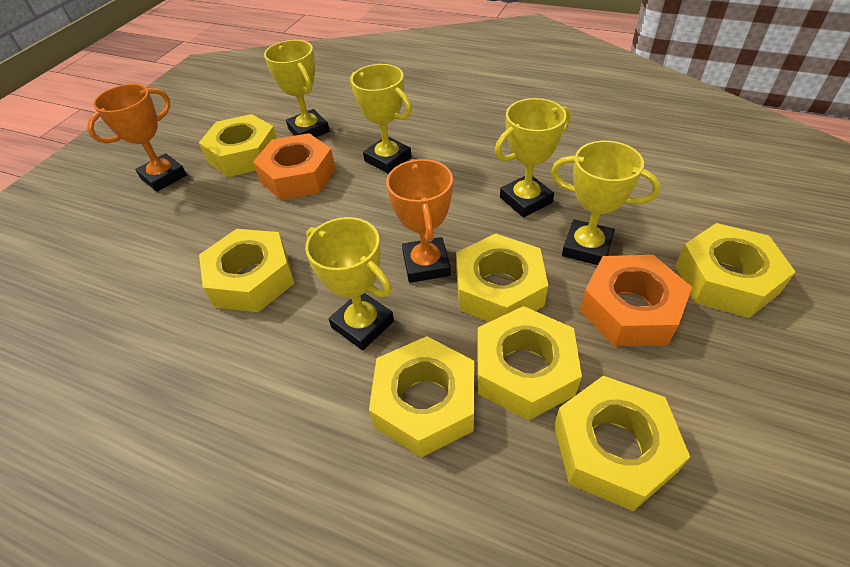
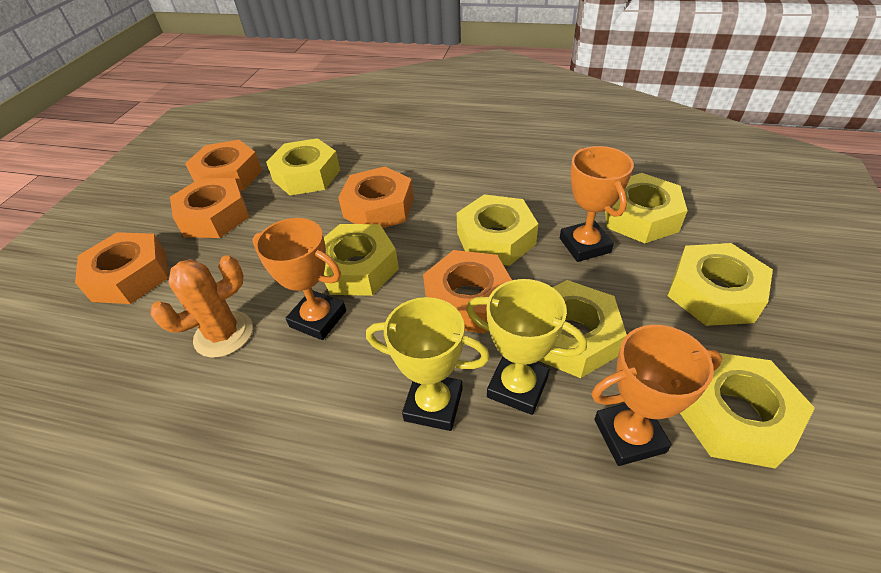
orange cactus: none = 0 -> [150,255,253,358] = 1
orange nut: [253,133,336,200] [580,255,692,346] = 2 -> [75,232,168,304] [170,178,249,238] [185,140,262,191] [338,166,414,228] [423,250,512,334] = 5
orange trophy: [87,84,187,192] [386,159,453,283] = 2 -> [252,218,346,340] [560,146,634,262] [591,325,722,466] = 3
yellow trophy: [264,40,330,138] [305,217,394,350] [349,64,412,174] [495,98,571,217] [551,141,661,265] = 5 -> [366,297,490,431] [466,279,587,415] = 2

